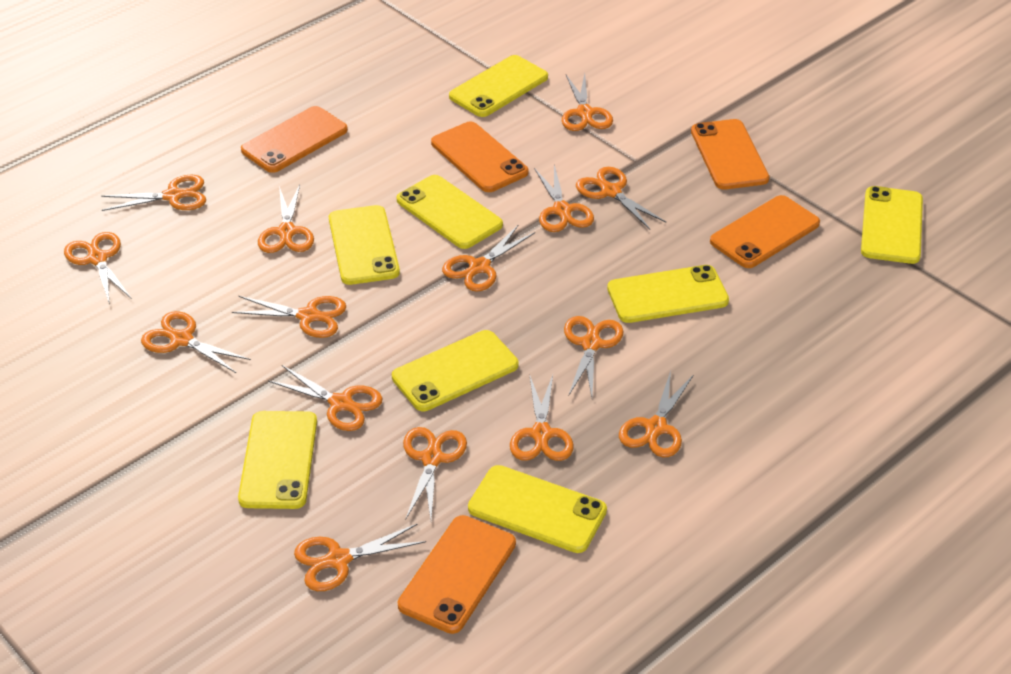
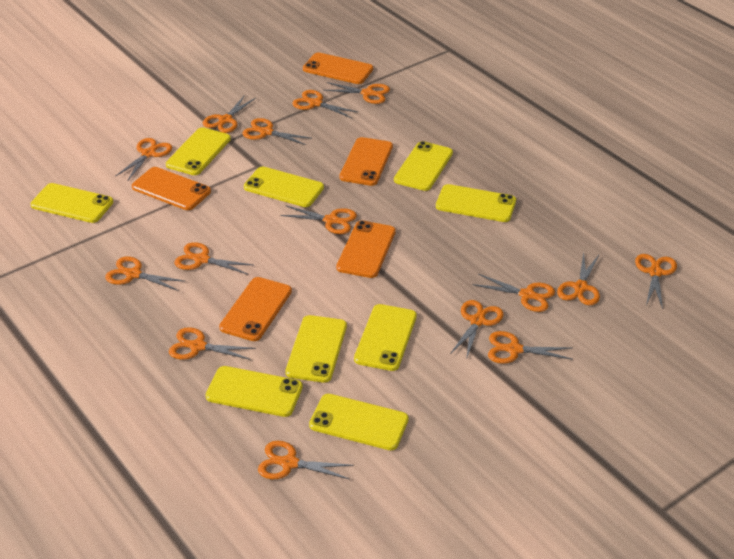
yellow phone: [238,411,317,509] [329,205,400,285] [392,330,519,411] [396,175,503,249] [449,55,548,117] [468,465,607,553] [607,265,729,323] [861,186,923,264] = 8 -> [31,183,113,223] [166,127,231,175] [205,366,303,417] [244,166,324,207] [285,315,347,383] [309,394,409,450] [354,304,417,371] [394,141,453,191] [436,184,516,222] = 9

